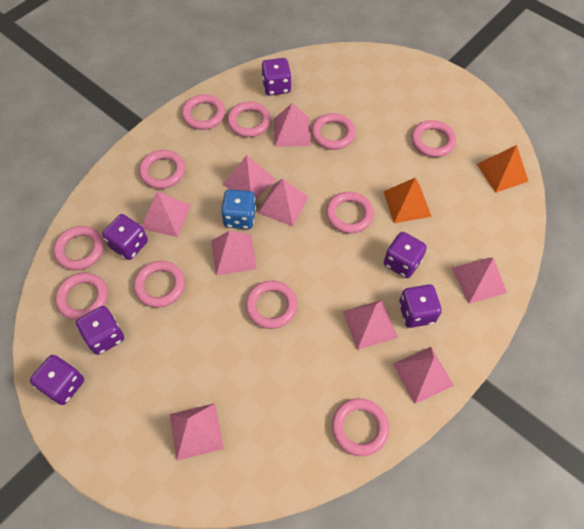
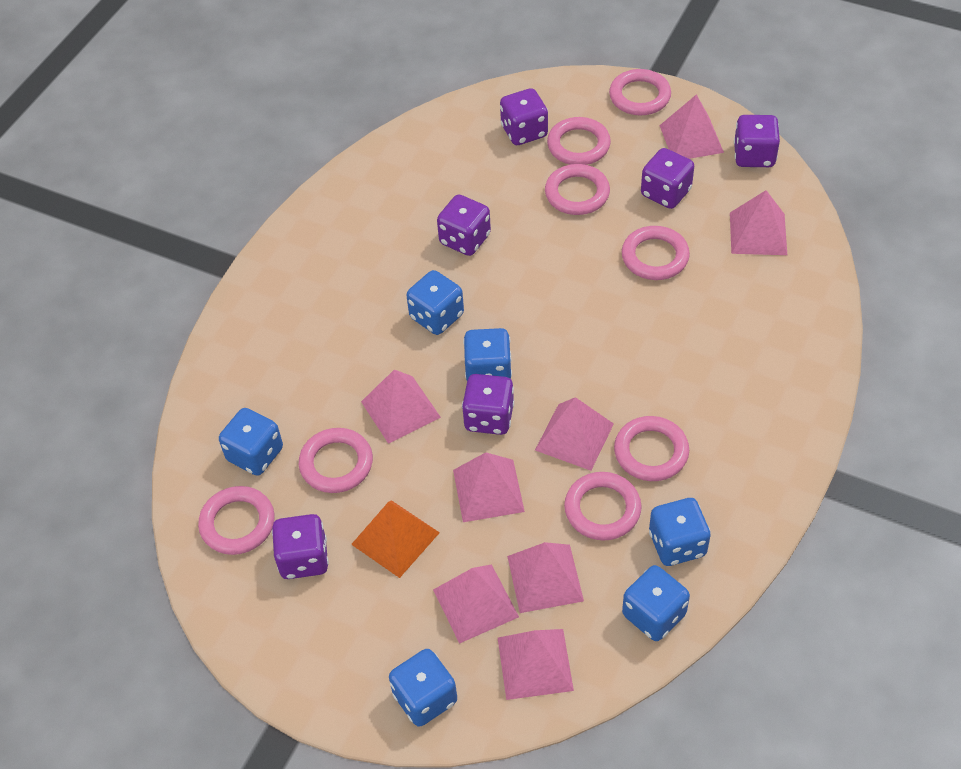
blue dice: [221,189,256,229] = 1 -> [219,408,283,476] [389,649,457,727] [406,270,464,335] [463,328,512,380] [622,565,690,641] [649,498,711,566] = 6
orange pyramid: [383,178,432,223] [477,145,528,193] = 2 -> [351,500,440,578] = 1
pink pyramid: [142,191,191,237] [170,403,224,461] [211,231,257,276] [223,155,276,201] [258,179,308,226] [274,103,311,147] [343,300,398,350] [393,347,454,404] [452,258,507,304] = 9 -> [361,369,441,444] [433,564,519,644] [453,452,525,522] [498,629,574,700] [507,542,584,613] [535,397,614,471] [659,94,724,159] [730,190,787,255] = 8
pink ring: [54,226,104,270] [55,272,108,320] [134,261,185,308] [139,150,185,189] [182,94,225,130] [227,101,271,137] [246,280,298,329] [311,113,356,150] [326,192,374,234] [332,398,389,456] [411,120,456,157] = 11 -> [198,486,275,555] [299,428,373,493] [545,164,610,215] [547,117,611,165] [564,472,642,540] [609,69,671,115] [614,416,689,481] [622,226,690,280] = 8

